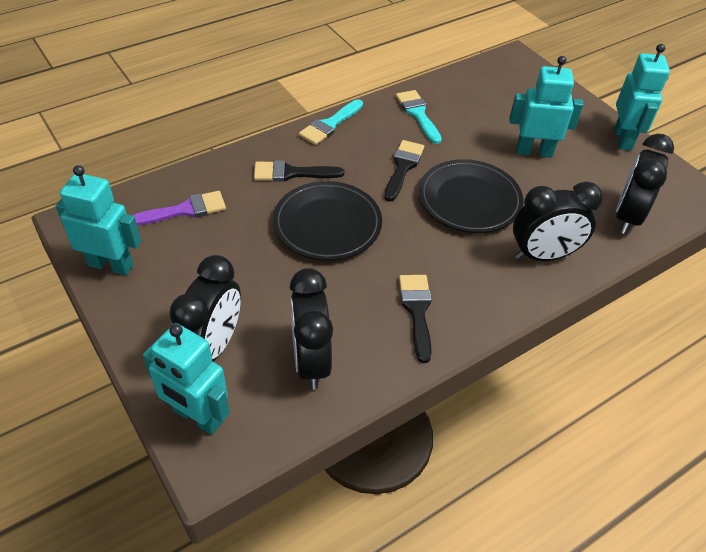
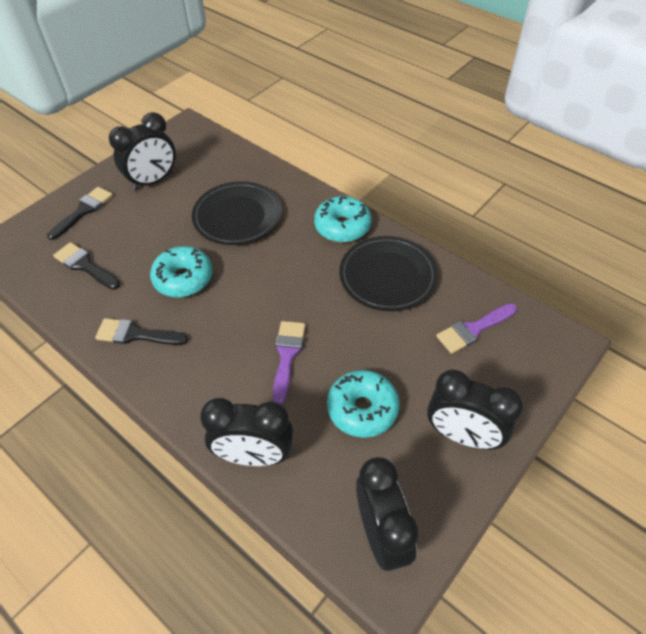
purple brush: [133,191,226,226] = 1 -> [273,321,306,404] [436,303,517,354] = 2
turquoise brush: [299,99,363,145] [396,90,442,144] = 2 -> none = 0
turquoise donut: none = 0 -> [150,246,213,297] [314,196,372,242] [327,370,400,438] = 3
turquoise robot: [56,165,141,276] [143,323,230,435] [509,56,584,158] [614,44,670,150] = 4 -> none = 0

